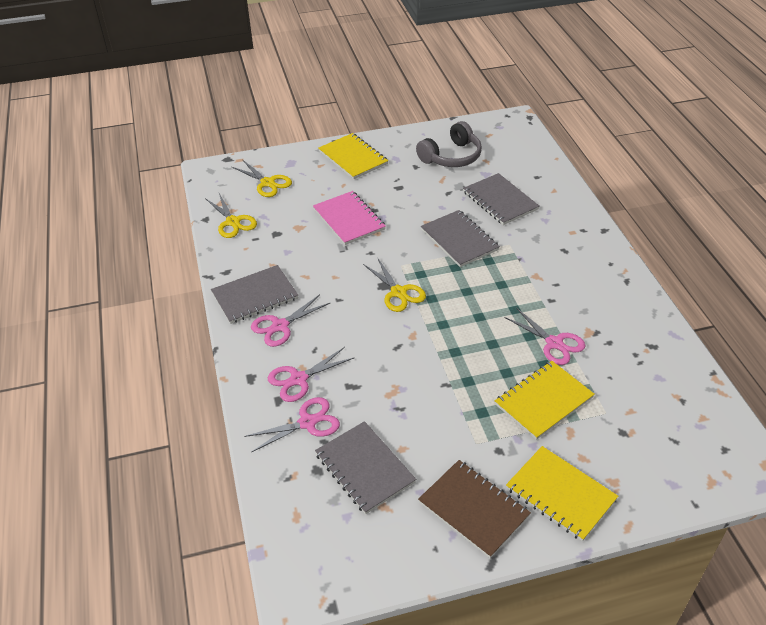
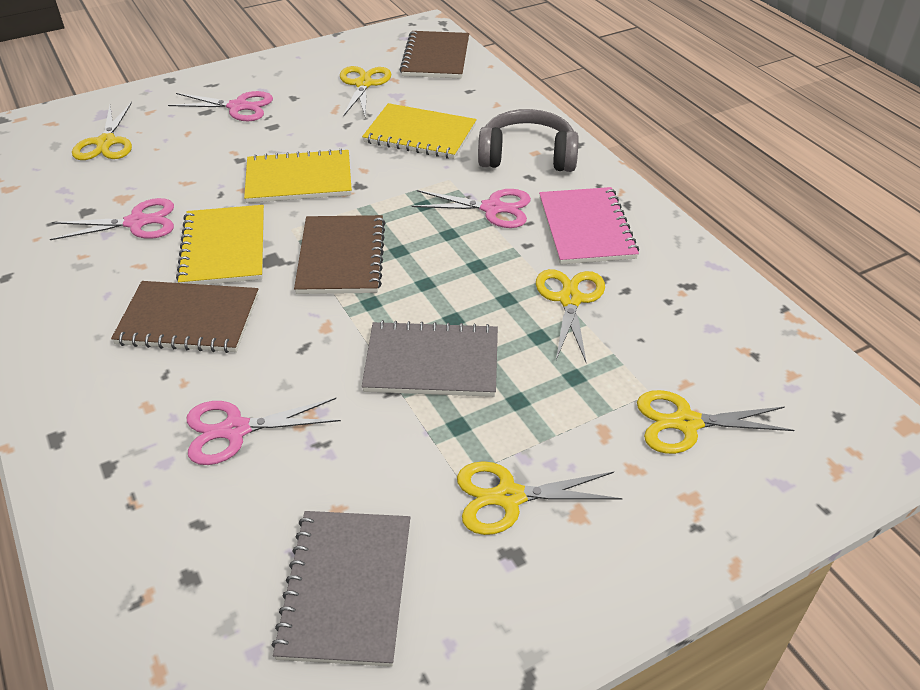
brown notebook: [418,460,531,558] = 1 -> [111,281,259,353] [294,215,385,294] [399,31,469,79] = 3
grey notebook: [211,265,298,324] [315,421,416,514] [421,210,500,267] [463,173,540,225] = 4 -> [272,511,410,667] [362,320,498,397] = 2
yellow scissors: [205,193,257,238] [232,159,292,197] [363,257,426,312] = 3 -> [72,102,132,160] [340,66,391,117] [457,461,623,535] [536,269,605,364] [637,390,795,454] = 5

